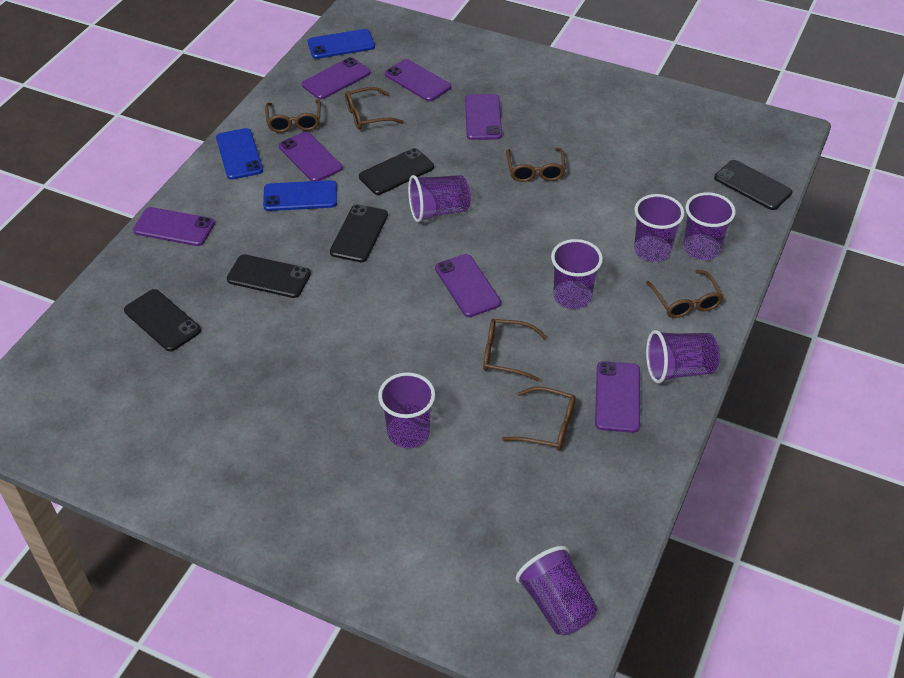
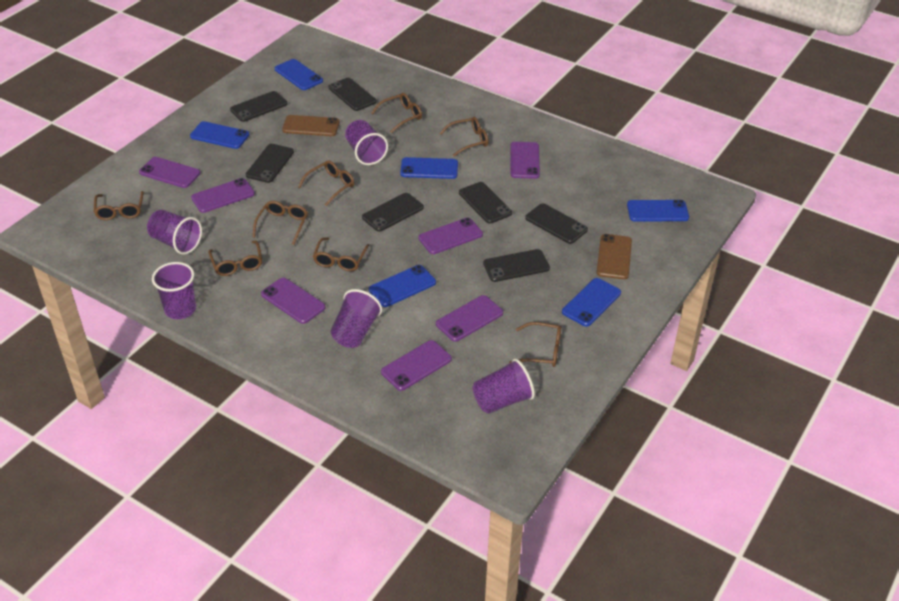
black phone: [124,289,201,351] [227,254,311,298] [330,204,388,262] [359,148,434,195] [714,160,792,210] = 5 -> [230,91,288,122] [246,144,294,183] [328,78,377,111] [362,193,424,232] [459,182,512,224] [483,249,550,282] [525,203,588,244] = 7
blue phone: [216,128,263,180] [263,180,337,211] [308,29,375,59] = 3 -> [190,121,249,149] [275,59,323,90] [369,265,436,307] [400,157,458,179] [562,278,621,327] [627,200,689,222] = 6
brown glasses: [265,99,321,133] [345,87,404,129] [483,319,546,382] [502,386,576,451] [506,148,566,182] [646,270,723,318] = 6 -> [94,191,144,220] [209,241,262,276] [253,201,308,245] [298,161,355,206] [313,237,369,271] [371,93,422,133] [439,117,488,157] [509,322,561,367] = 8
brown phone: none = 0 -> [282,115,340,136] [597,234,632,279] = 2
purple cup: [378,372,435,448] [408,175,471,222] [516,546,598,635] [551,239,603,309] [634,194,684,262] [646,330,720,383] [683,192,736,260] = 7 -> [147,210,202,255] [152,262,196,319] [330,289,382,348] [345,120,388,165] [473,359,535,414] = 5

